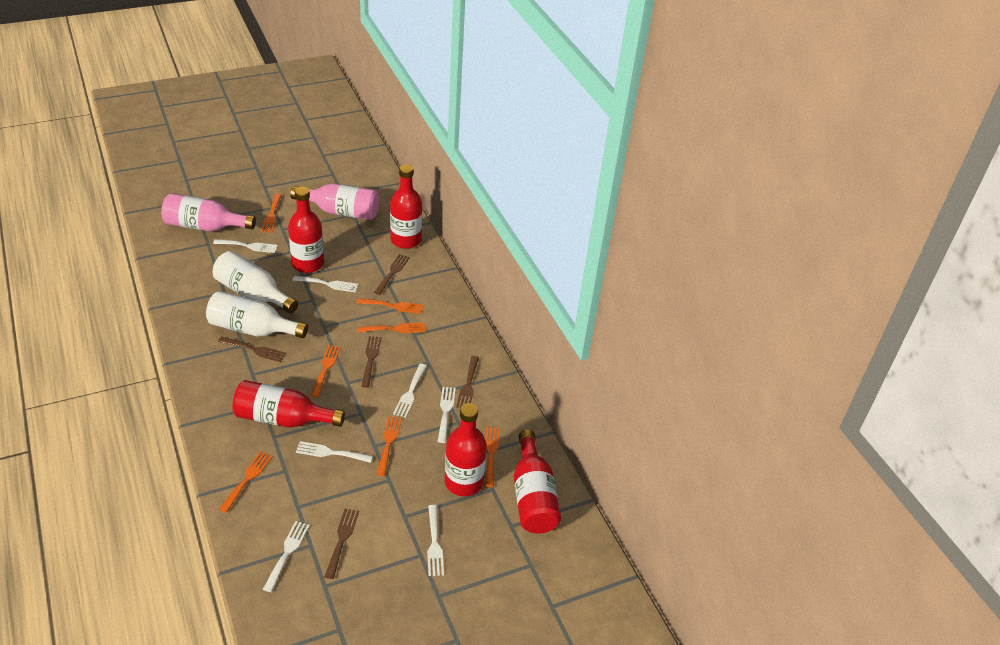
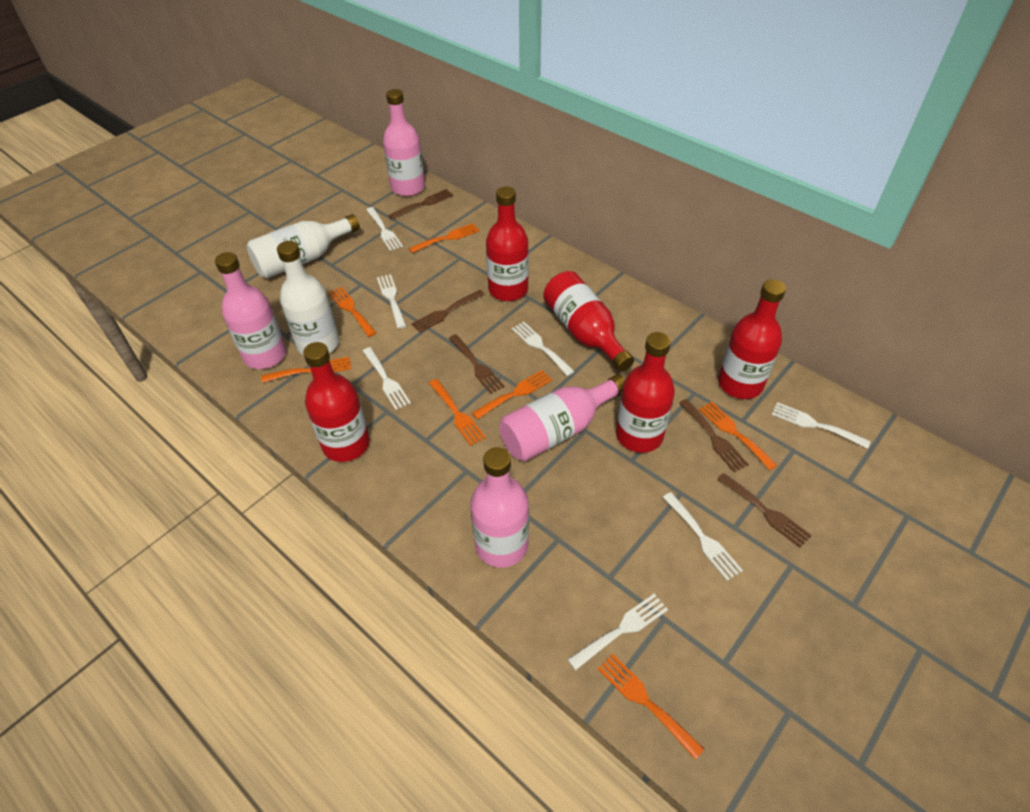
pink bottle: [161,193,256,231] [290,183,379,220] = 2 -> [215,252,286,369] [383,89,425,196] [470,447,529,568] [499,374,625,461] = 4

